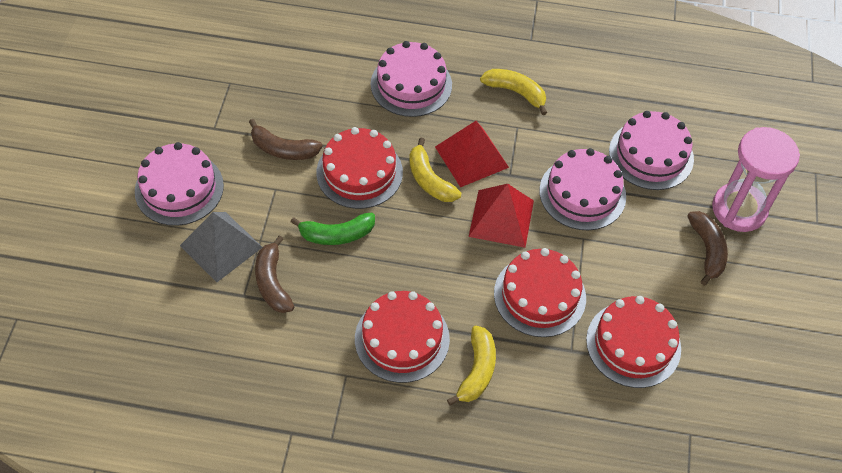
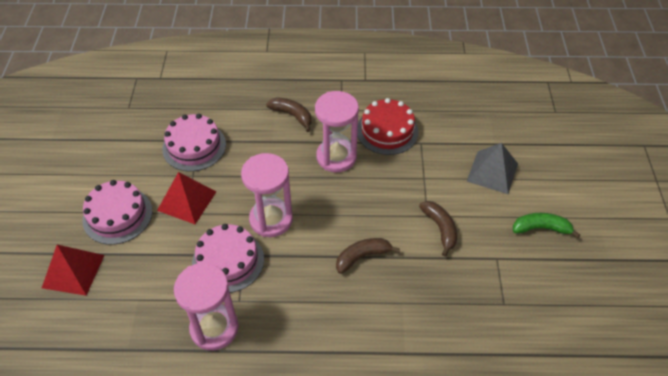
pink cake: [135,142,224,226] [371,41,452,117] [539,148,626,230] [609,111,694,190] = 4 -> [83,180,152,245] [162,114,226,171] [192,224,264,293] = 3
pink hourglass: [712,127,800,232] = 1 -> [174,263,239,350] [241,153,293,237] [315,91,359,172] = 3
red cake: [316,127,403,209] [355,291,450,383] [494,248,586,337] [586,296,681,388] = 4 -> [357,98,419,155] = 1
yellow banana: [409,138,461,202] [447,326,496,406] [480,69,547,115] = 3 -> none = 0

